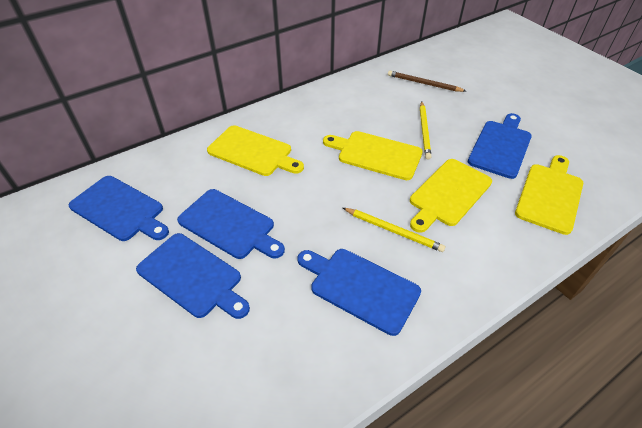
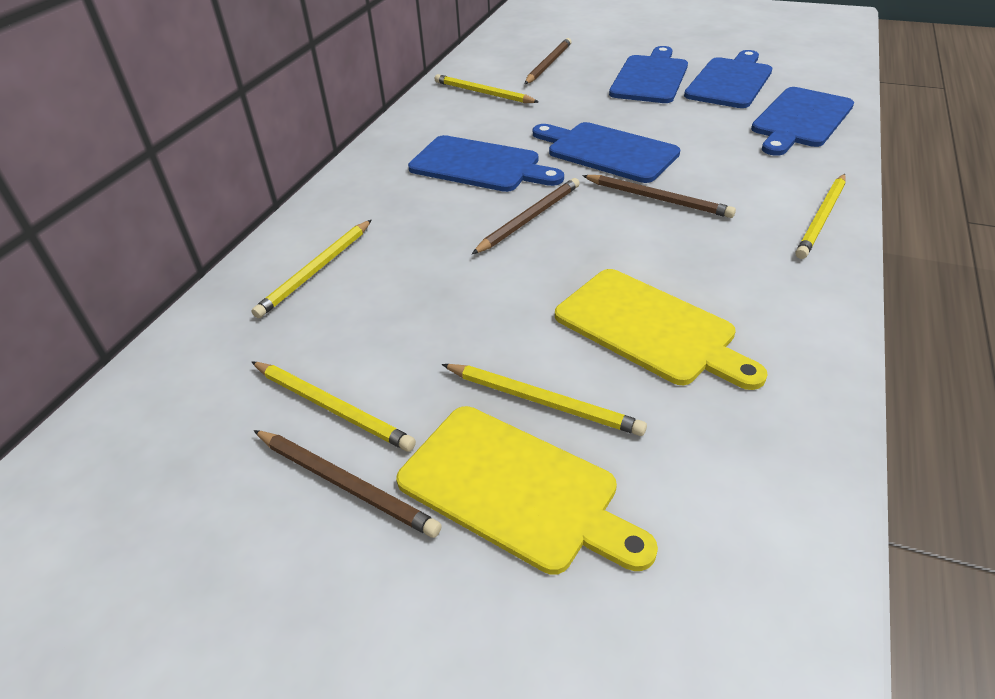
brown pencil: [388,71,466,92] = 1 -> [253,430,442,538] [472,178,580,254] [525,38,572,84] [582,175,736,218] = 4
yellow cutting board: [207,125,304,176] [323,131,423,180] [410,159,492,233] [515,155,583,235] = 4 -> [396,406,658,575] [555,269,768,390] = 2
yellow pencil: [343,208,445,252] [420,101,431,160] = 2 -> [251,220,371,318] [251,361,416,451] [435,74,539,103] [442,364,647,436] [796,174,846,259] = 5

